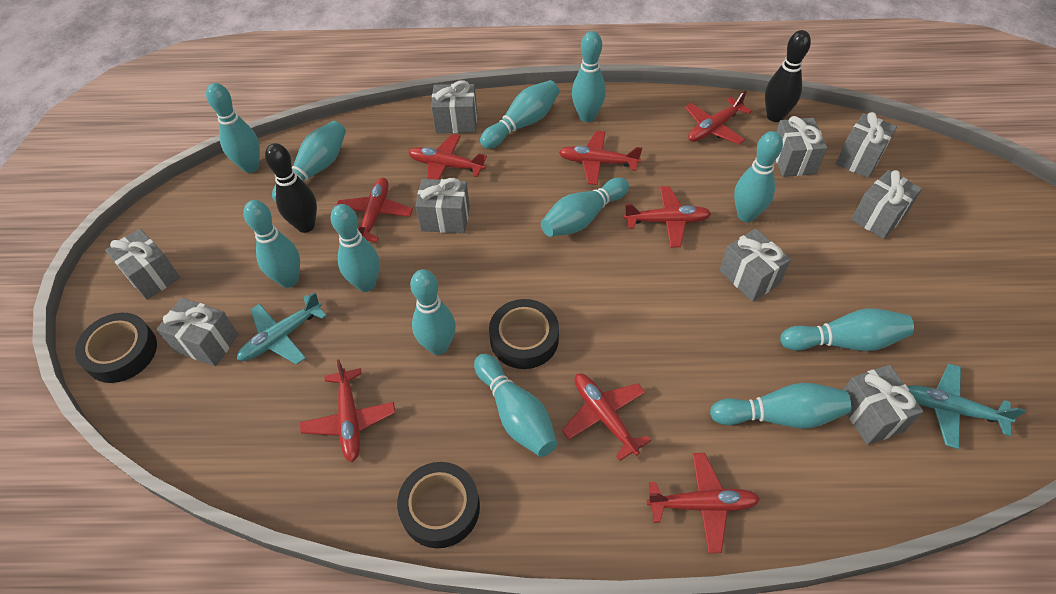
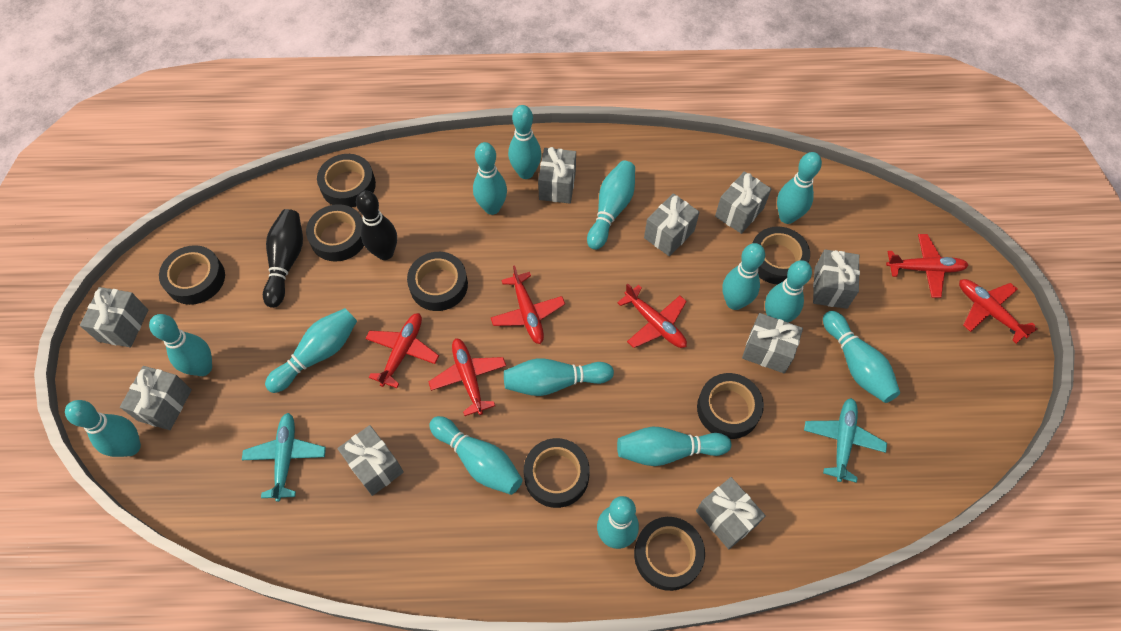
black tape: [75,313,157,383] [397,462,480,548] [489,299,559,369] = 3 -> [159,245,225,305] [306,204,364,262] [317,154,376,207] [407,252,468,311] [524,438,590,508] [634,517,705,591] [697,373,764,439] [753,226,810,285] = 8
red plane: [300,359,395,462] [336,178,413,242] [408,134,487,180] [559,131,642,185] [562,373,651,461] [624,186,712,248] [647,453,760,553] [685,90,752,144] = 8 -> [365,313,439,388] [428,338,506,416] [490,265,565,344] [617,283,687,348] [886,234,968,298] [959,279,1037,344] = 6
turquoise bowling pin: [206,83,260,173] [243,200,300,288] [272,121,346,202] [331,204,380,292] [410,269,456,355] [474,354,557,457] [480,80,559,149] [541,177,629,237] [572,31,606,122] [710,383,851,428] [734,131,783,222] [780,308,914,351] = 12 -> [65,400,141,457] [149,314,212,376] [265,308,357,393] [429,416,523,495] [473,142,507,215] [504,359,614,396] [508,105,542,179] [587,160,635,250] [597,496,639,549] [617,427,731,466] [723,243,765,310] [765,260,812,323] [777,152,822,224] [823,311,900,403] = 14

